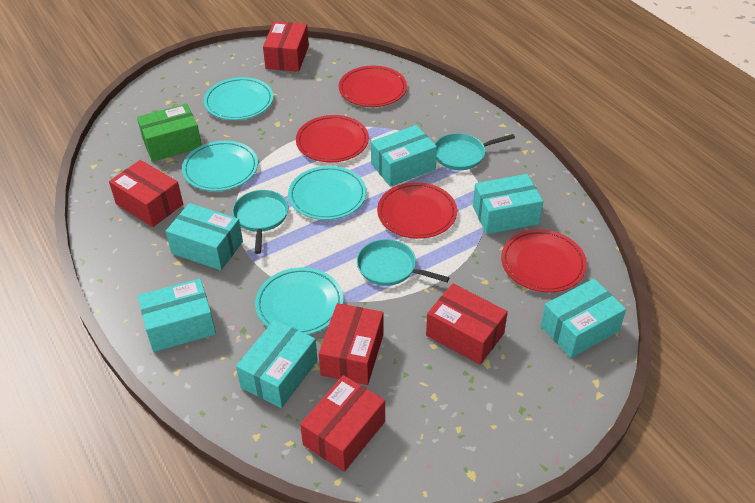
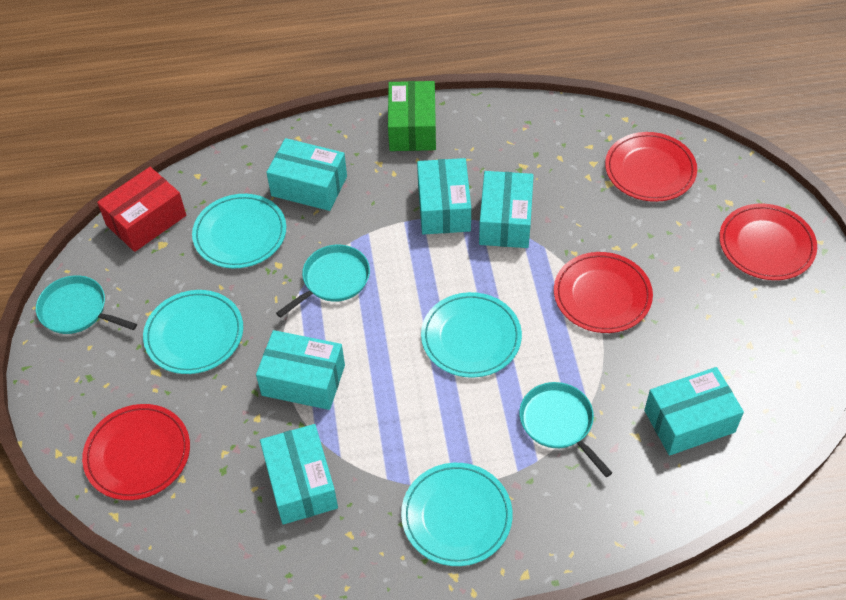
red box: [109,160,183,227] [263,21,309,72] [300,375,385,472] [319,303,384,385] [426,284,508,365] = 5 -> [97,167,186,252] = 1

